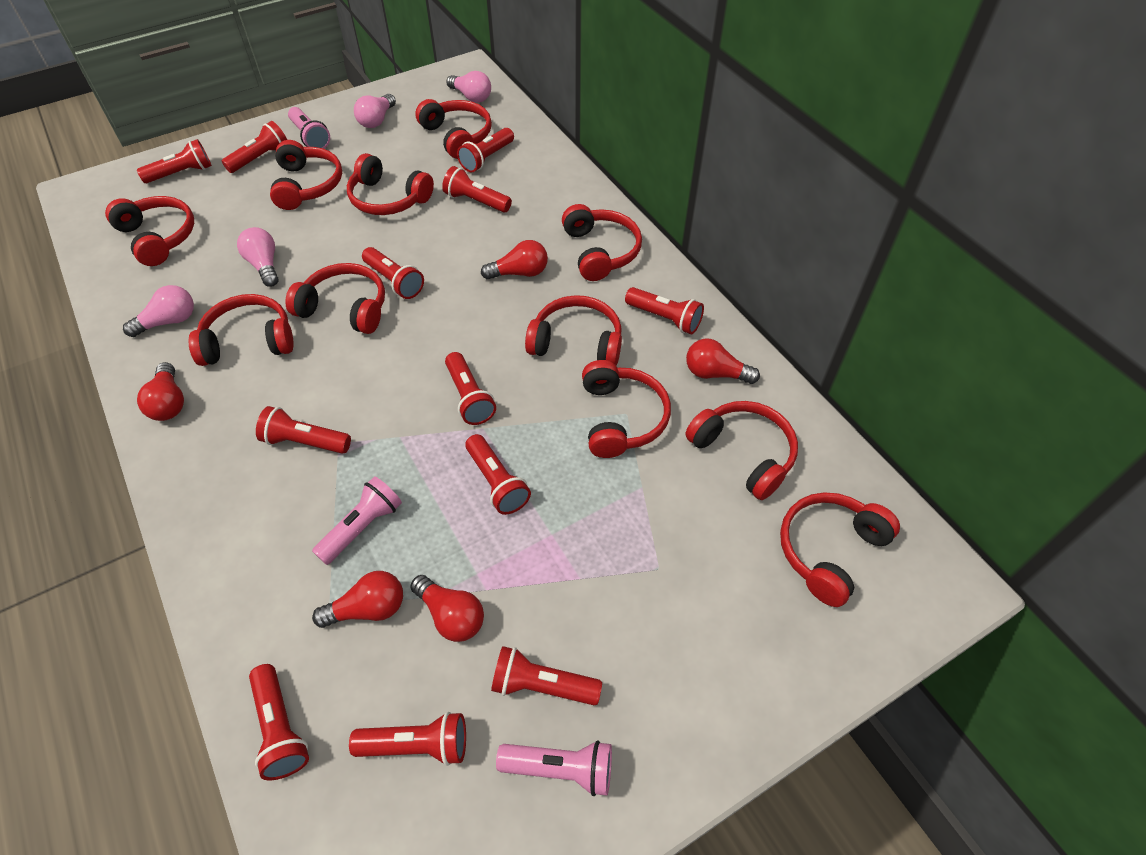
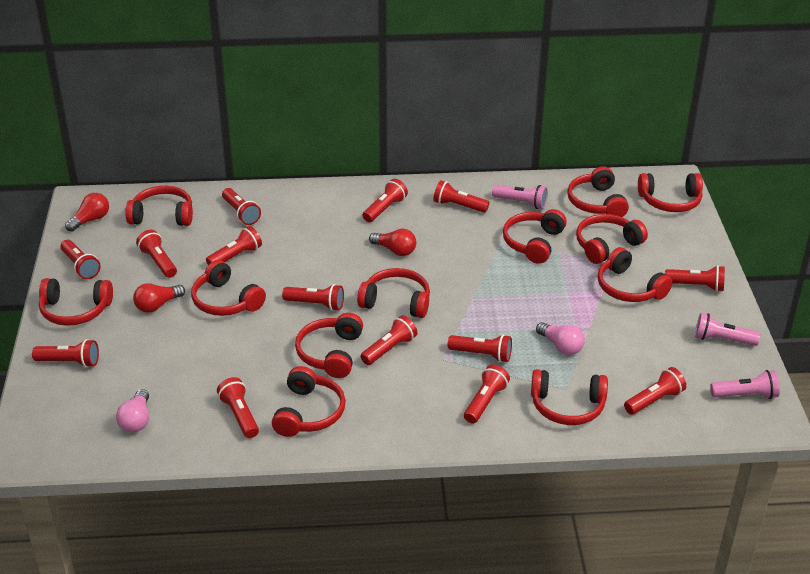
pink light bulb: [123,285,194,337] [237,227,278,287] [354,94,396,128] [446,71,491,103] = 4 -> [116,389,149,433] [536,322,585,355] = 2
red flashlight: [137,139,212,183] [222,121,287,173] [249,664,309,780] [256,406,351,454] [349,712,466,766] [362,247,424,299] [442,166,512,212] [445,352,496,425] [457,128,514,172] [465,434,531,515] [491,646,602,705] [625,287,704,334] = 12 -> [32,339,99,367] [60,240,101,279] [136,230,177,278] [206,226,262,265] [217,377,259,438] [222,188,261,225] [282,284,344,311] [360,315,417,365] [362,179,408,222] [433,180,489,213] [448,334,512,362] [464,365,510,424] [624,367,686,415] [665,265,725,292] = 14
red headphones: [105,196,194,266] [189,294,294,366] [270,140,342,210] [285,263,385,334] [347,153,434,215] [415,99,492,159] [525,295,622,366] [562,204,642,281] [582,360,671,458] [685,401,798,500] [780,492,900,607] = 11 -> [39,278,113,326] [125,186,193,226] [191,260,266,316] [272,366,346,437] [295,313,363,378] [357,268,430,318] [503,209,567,264] [531,369,608,425] [567,166,629,217] [576,214,648,264] [598,247,673,302] [638,173,703,212] = 12
red light bulb: [137,362,184,421] [312,571,403,628] [410,575,484,642] [481,240,548,280] [686,339,760,384] = 5 -> [65,193,109,232] [133,283,185,313] [369,229,416,256] = 3

